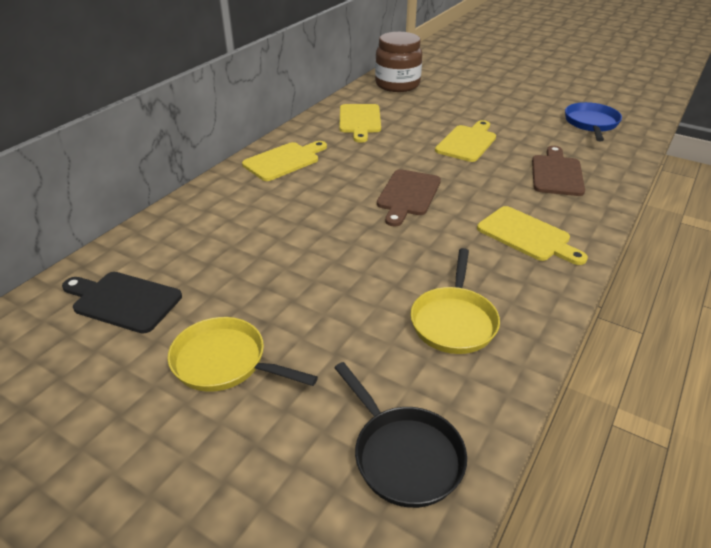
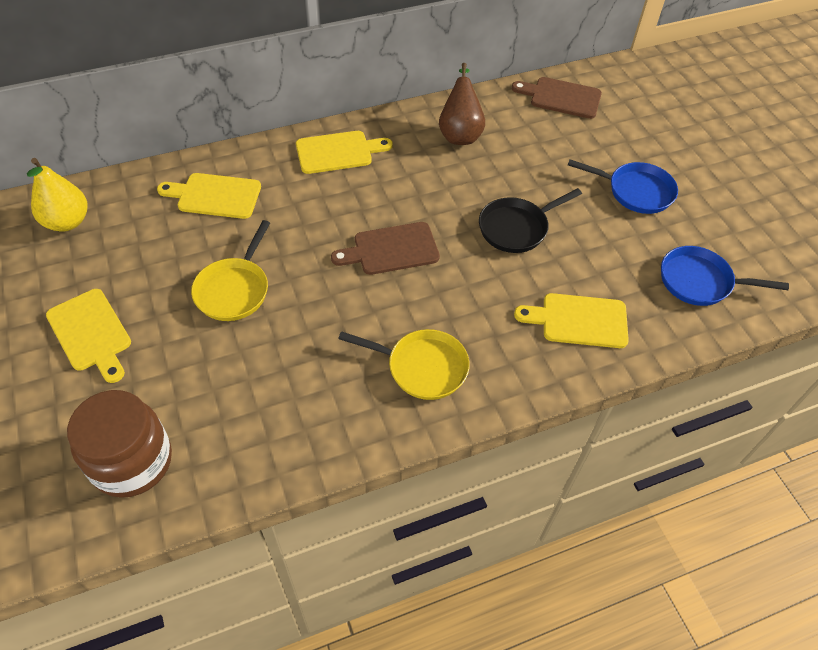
black cutting board: [62,272,182,334] = 1 -> none = 0
blue pan: [565,102,622,142] = 1 -> [568,159,678,214] [661,246,789,306] = 2
brown pear: none = 0 -> [439,63,485,145] = 1
yellow pear: none = 0 -> [27,158,88,232] = 1

